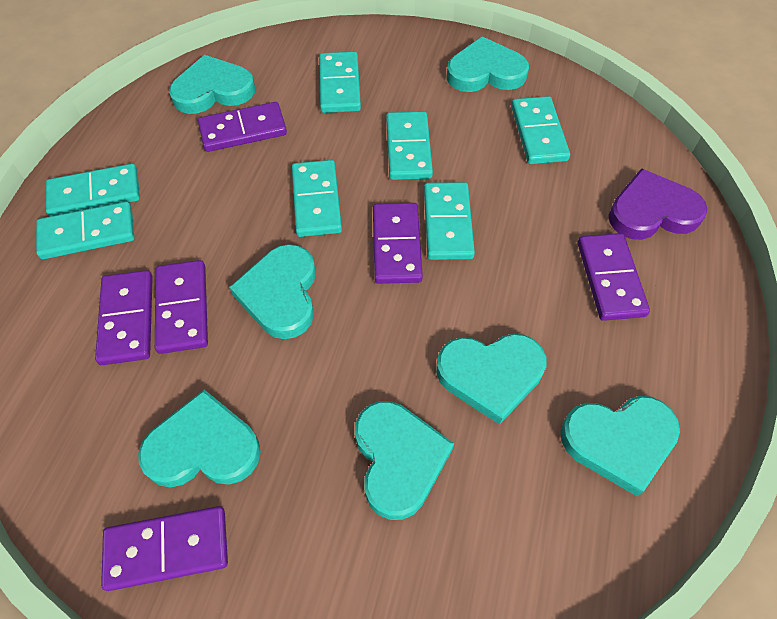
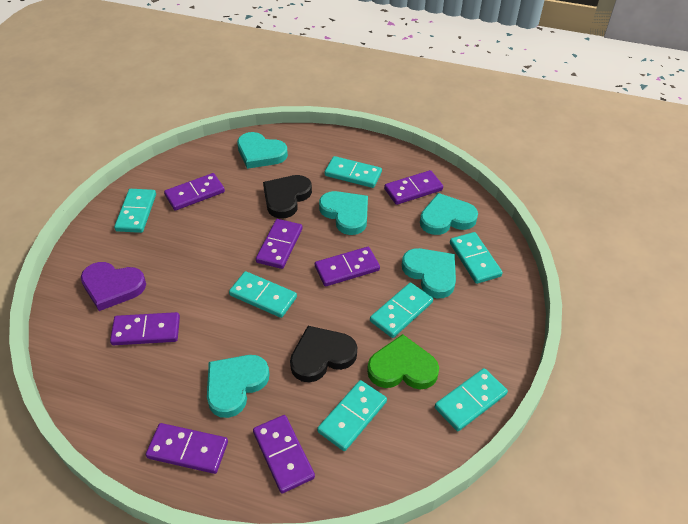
black heart: none = 0 -> [263,175,312,219] [290,326,357,382] = 2
green heart: none = 0 -> [367,334,439,390] = 1
purple domino: [95,270,153,365] [101,506,228,591] [155,260,208,354] [198,102,287,152] [373,203,423,284] [578,233,650,321] = 6 -> [110,312,180,345] [146,423,228,474] [164,173,225,211] [253,415,315,493] [256,219,302,269] [315,247,380,286] [384,170,443,205] = 7
turquoise heart: [138,390,261,488] [169,55,255,114] [229,244,316,339] [355,401,454,520] [436,333,546,425] [446,36,529,92] [560,396,680,496] = 7 -> [207,355,269,418] [237,132,288,169] [319,191,368,235] [402,248,456,298] [420,193,478,235] = 5

